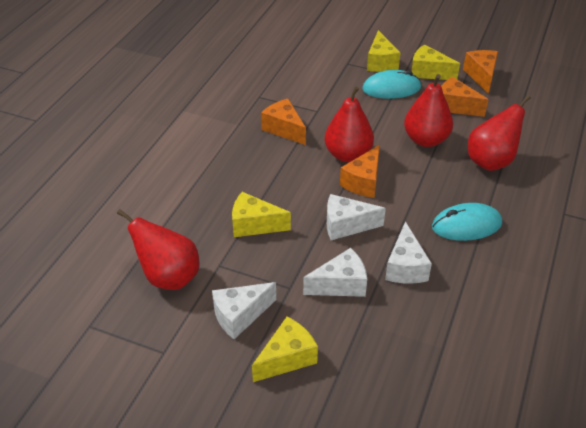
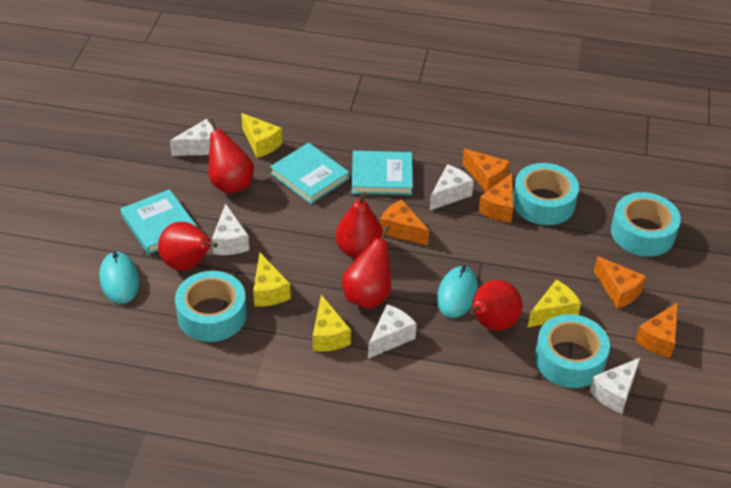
orange cheese: [261,99,306,145] [340,145,380,198] [441,77,489,117] [463,50,498,94] = 4 -> [380,199,429,246] [462,149,510,192] [478,173,514,222] [594,256,646,309] [635,302,678,358] = 5
red pear: [117,209,200,290] [324,86,374,162] [404,74,453,147] [468,95,531,171] = 4 -> [158,222,218,271] [208,118,254,194] [336,192,383,259] [342,226,391,309] [469,280,522,331] = 5
turquoise book: none = 0 -> [120,189,197,255] [270,143,349,204] [352,151,413,195] = 3
turquoise tape: none = 0 -> [175,271,247,342] [513,163,579,225] [534,314,610,388] [611,192,681,257] = 4
white cheese: [212,282,276,339] [303,248,367,297] [327,194,386,240] [385,221,432,284] = 4 -> [170,119,214,156] [212,203,249,255] [368,304,417,359] [429,164,474,211] [589,358,640,414] = 5

